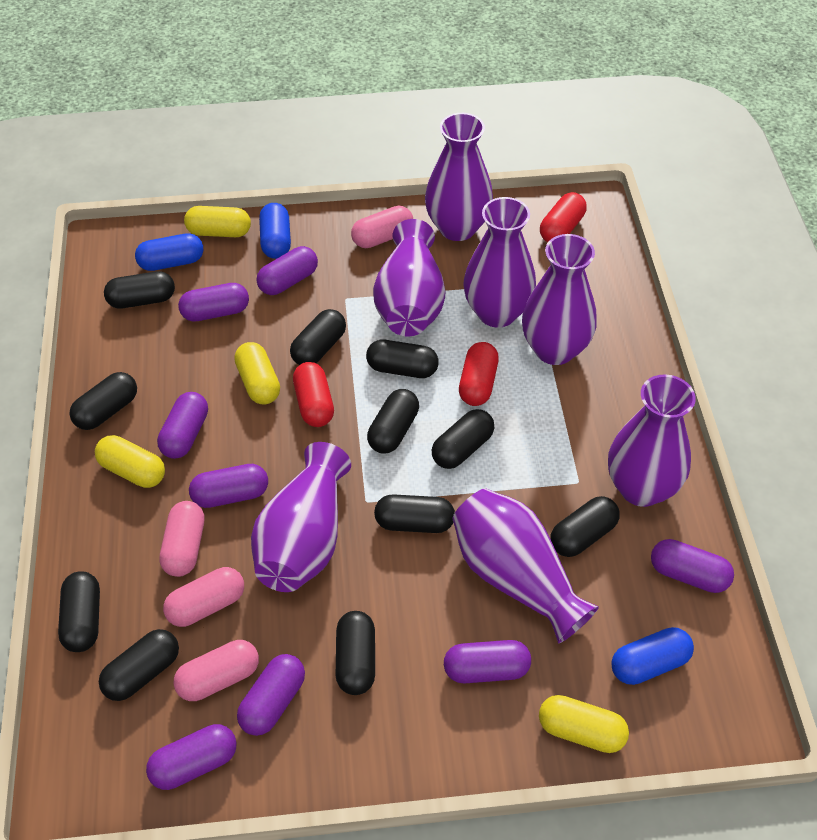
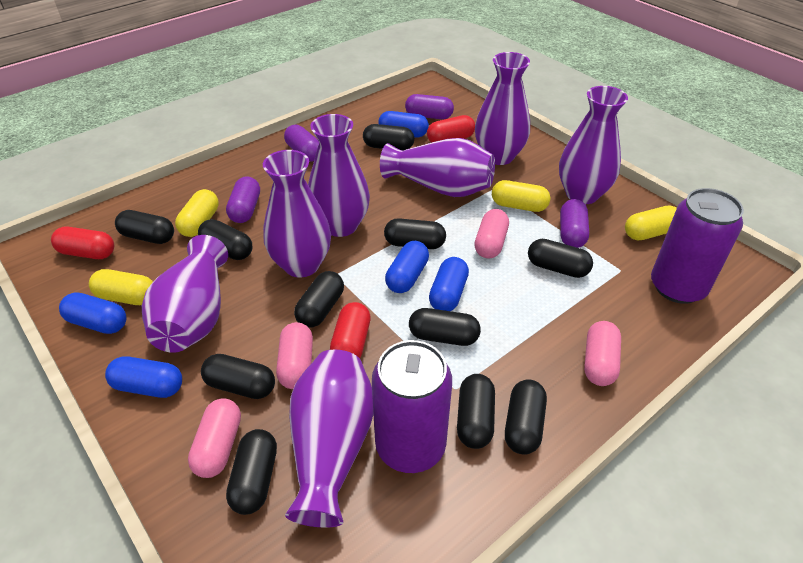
blue capsule: [135,233,203,271] [259,203,291,259] [611,627,694,685] = 3 -> [59,293,126,334] [105,356,182,398] [378,111,429,137] [385,241,429,293] [429,257,469,311] = 5
purple can: none = 0 -> [372,340,452,473] [651,188,744,304] = 2
purple capsule: [146,724,237,790] [157,392,208,459] [178,283,249,321] [189,464,268,508] [237,654,305,736] [256,246,318,295] [444,640,531,683] [651,539,734,593] = 8 -> [226,176,260,223] [284,125,319,162] [405,94,454,119] [560,199,589,248] = 4

